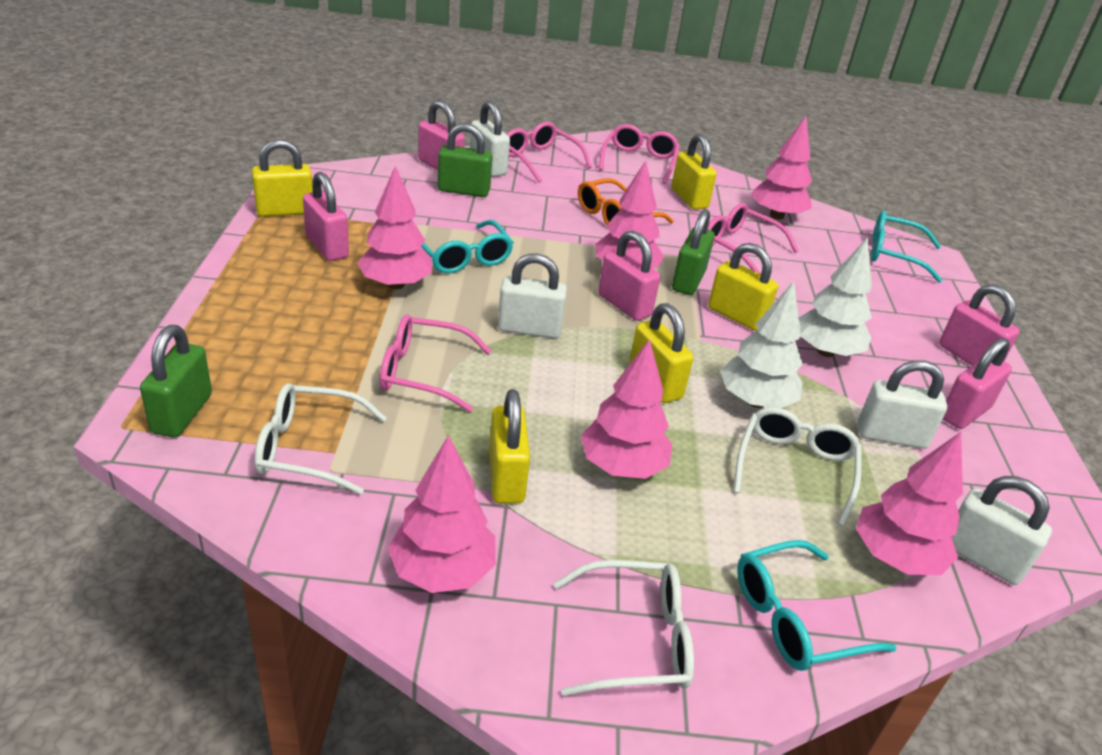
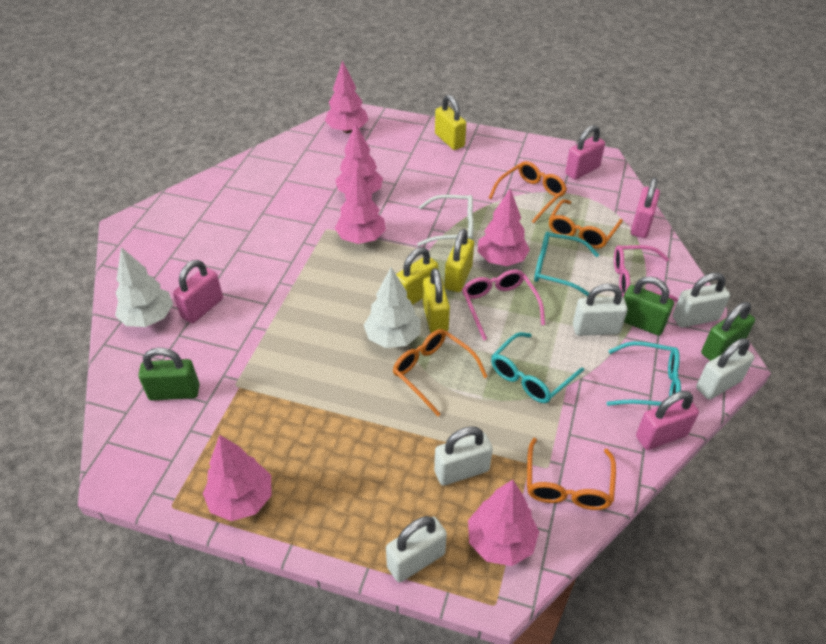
orange glasses: [578,178,674,225] = 1 -> [393,329,488,416] [489,161,567,223] [527,438,616,510] [549,199,623,249] = 4
pink glasses: [380,314,491,412] [506,122,592,183] [599,124,680,184] [708,203,799,274] = 4 -> [462,270,545,341] [614,245,678,302] = 2
pink padlock: [303,172,349,261] [418,100,465,170] [598,231,660,321] [939,284,1020,366] [943,338,1012,429] = 5 -> [173,260,223,323] [565,125,605,180] [631,178,660,238] [636,391,699,450] = 4
white glasses: [254,383,387,495] [554,560,694,696] [733,407,862,526] = 3 -> [417,195,473,246] = 1
white padlock: [470,101,510,177] [498,253,567,339] [858,360,947,449] [952,476,1052,585] = 4 -> [386,516,447,583] [434,426,493,486] [573,284,628,336] [673,273,730,328] [696,338,754,400] = 5
yellow padlock: [252,139,313,217] [489,389,530,503] [629,303,693,403] [671,133,717,210] [708,243,778,331] = 5 -> [396,248,438,305] [423,268,450,333] [435,95,466,150] [444,229,474,292] = 4

